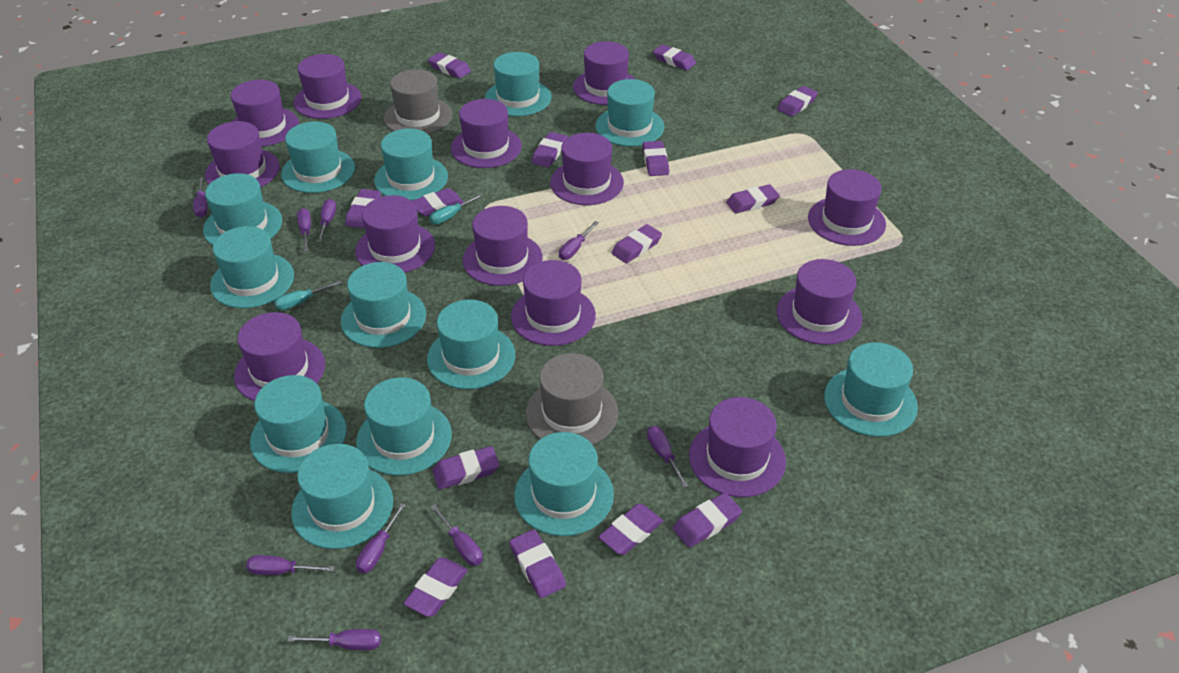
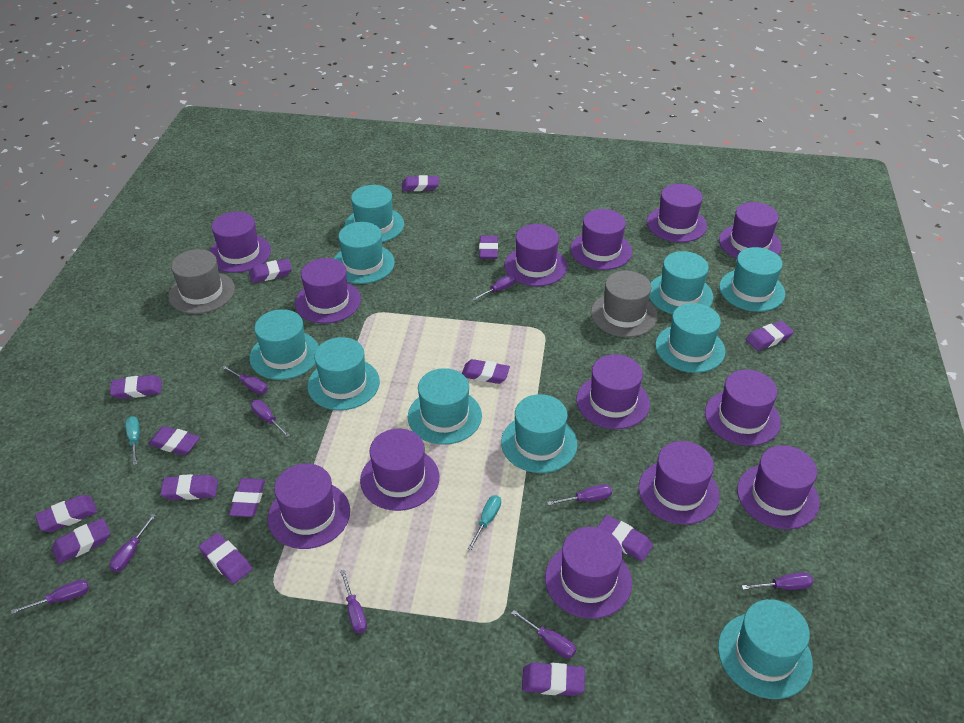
turquoise hat: [203,173,282,245] [210,226,294,308] [250,375,347,473] [281,122,355,193] [291,444,393,549] [341,262,426,348] [356,377,452,476] [374,129,448,201] [427,299,515,389] [485,52,551,116] [514,432,614,536] [595,79,665,147] [824,342,918,437] = 13 -> [249,309,319,380] [307,337,380,410] [334,222,395,284] [344,185,404,242] [408,368,482,445] [501,394,578,473] [649,251,713,315] [655,303,725,373] [718,599,813,699] [719,247,785,312] = 10

